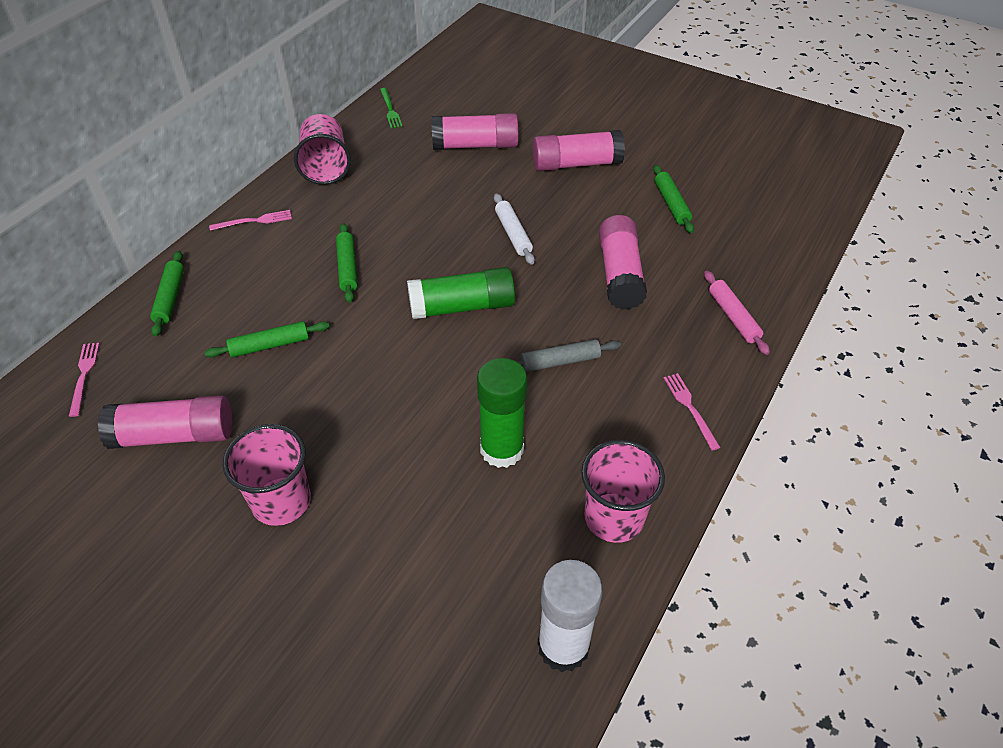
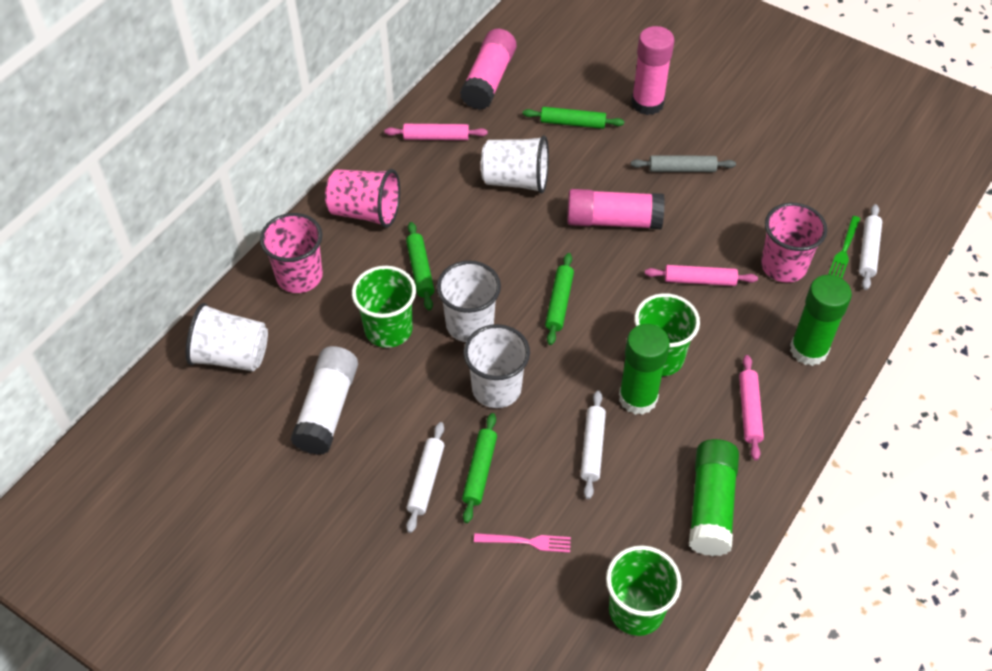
green cup: none = 0 -> [352,266,416,348] [606,545,682,636] [634,293,700,376] = 3
green glue stick: [407,267,515,319] [477,358,527,468] = 2 -> [619,324,670,415] [689,439,739,556] [790,275,852,366] = 3
pink fork: [69,343,100,417] [209,210,292,231] [664,373,721,451] = 3 -> [474,533,571,553] = 1
pink glue stick: [98,395,232,449] [431,113,519,150] [533,130,625,171] [599,215,647,310] = 4 -> [460,29,517,110] [567,189,665,229] [631,26,674,115] = 3
pink rolling pin: [704,271,770,355] = 1 -> [385,124,487,140] [645,265,758,286] [739,355,764,460] = 3
white cup: none = 0 -> [186,303,268,371] [437,261,501,342] [463,324,530,408] [481,135,549,194] = 4
white rolling pin: [494,193,535,265] = 1 -> [406,422,445,533] [580,390,606,499] [859,204,882,290] = 3

